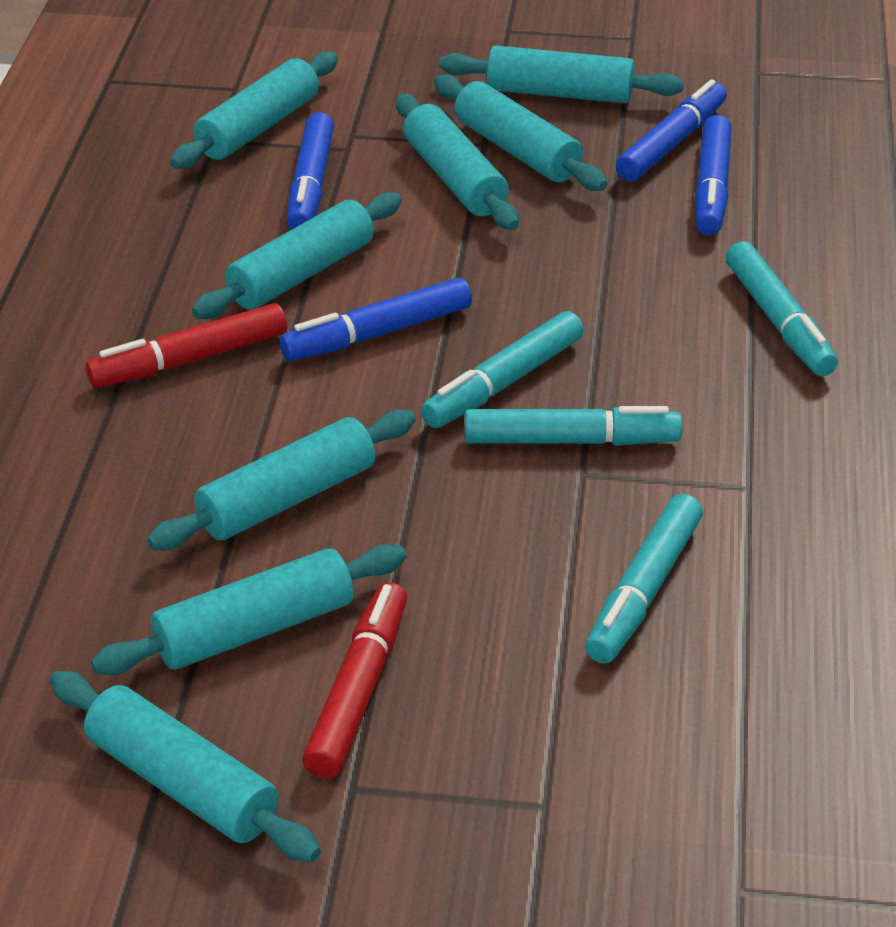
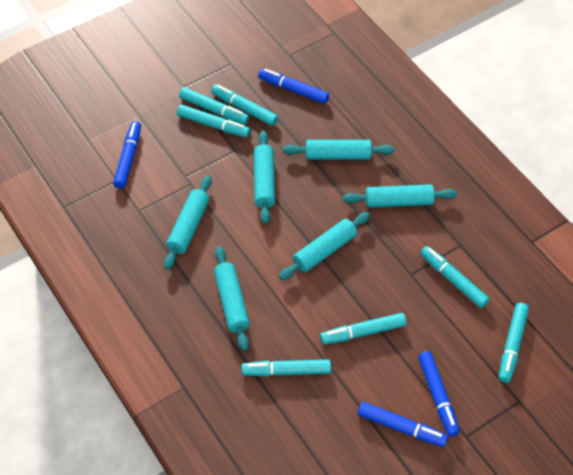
red marker: [86,303,287,388] [302,582,407,779] = 2 -> none = 0
turquoise marker: [421,311,584,428] [465,406,683,446] [585,494,703,664] [726,241,838,376] = 4 -> [177,104,250,138] [179,87,249,125] [211,84,278,126] [242,359,331,377] [320,313,407,345] [420,246,490,308] [499,303,529,383] = 7
turquoise rolling pin: [50,671,321,862] [91,544,406,675] [147,409,416,550] [170,52,338,169] [192,192,402,319] [396,94,519,230] [434,75,608,191] [439,46,684,103] = 8 -> [164,176,212,269] [214,246,250,351] [254,131,275,224] [279,212,370,280] [283,140,394,160] [343,184,457,208] = 6

